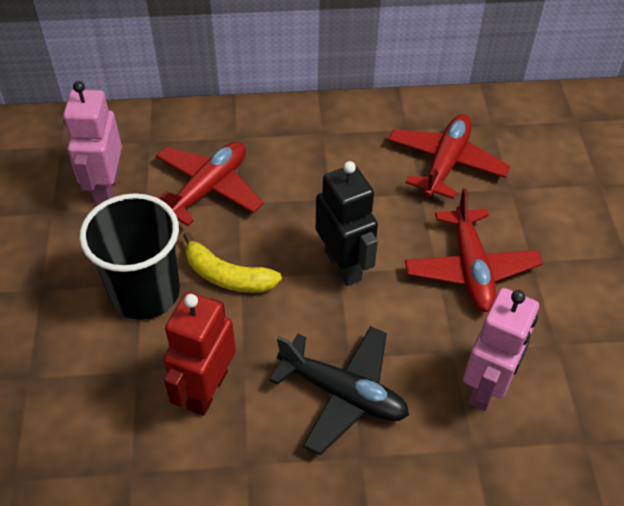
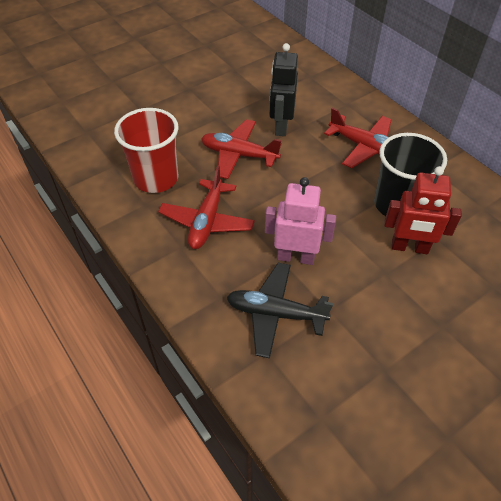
pink robot: [63,81,122,206] [463,288,539,411] = 2 -> [265,177,336,265] = 1
red cup: none = 0 -> [114,108,179,193] = 1
yellow banana: [183,232,282,293] = 1 -> none = 0

